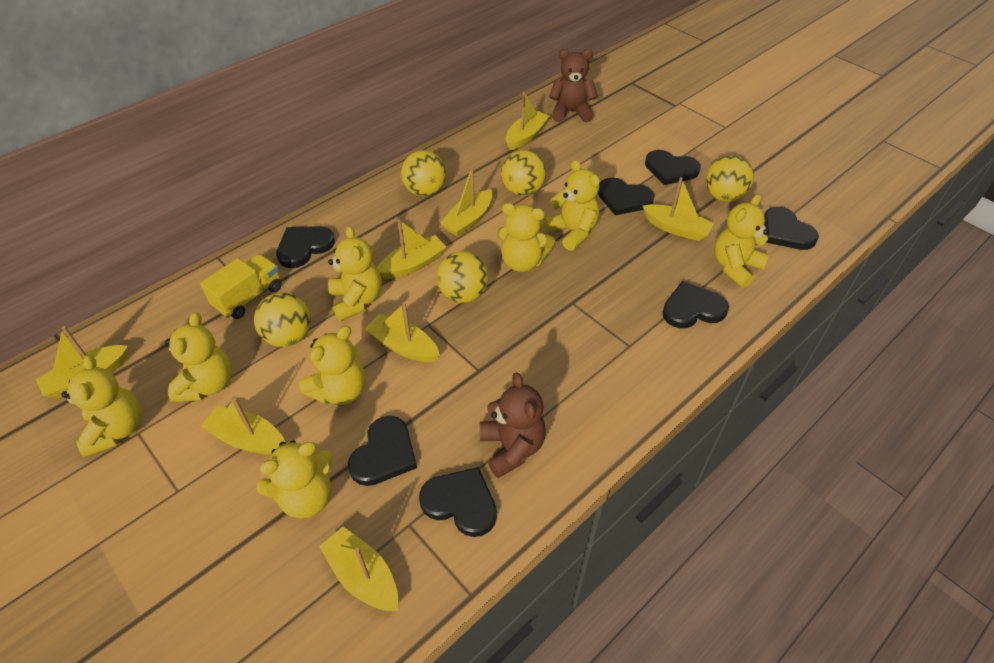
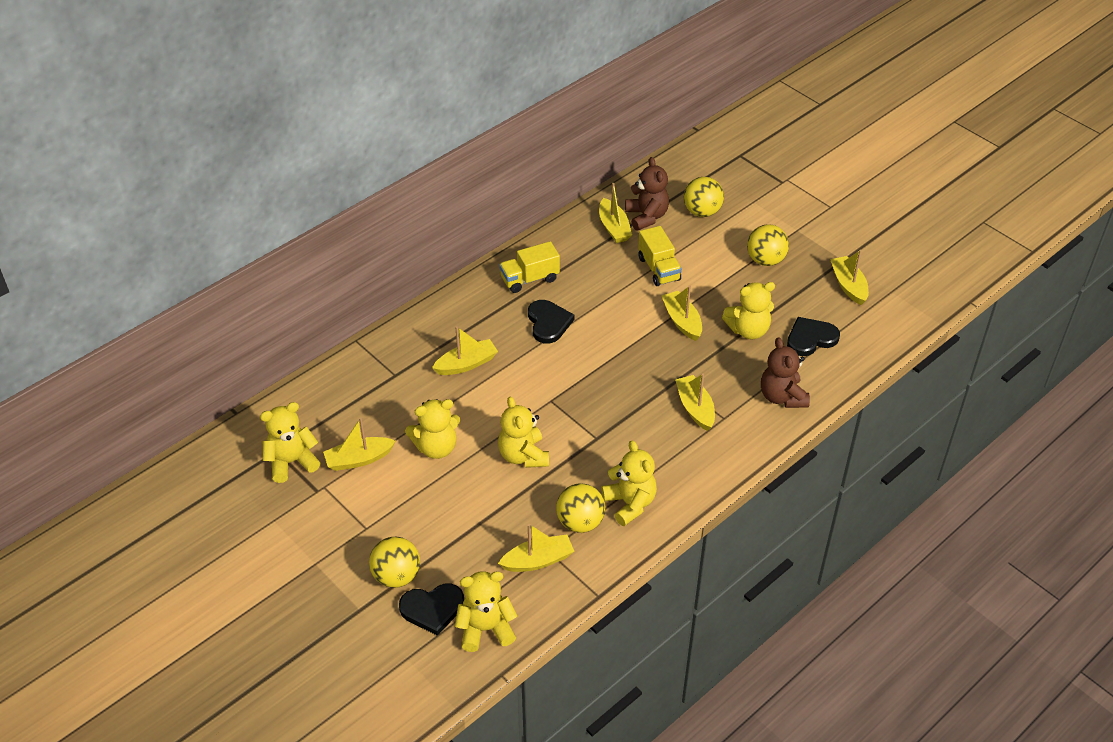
black heart: [276,226,335,268] [348,416,417,486] [419,467,497,537] [598,178,654,215] [645,150,701,185] [662,281,729,328] [764,207,819,250] = 7 -> [399,584,464,636] [528,300,575,344] [787,317,840,356] = 3
yellow ball: [254,292,311,347] [401,150,446,196] [437,251,489,303] [501,150,546,196] [706,155,753,202] = 5 -> [369,537,420,588] [556,483,605,533] [684,177,724,217] [747,224,789,266] = 4
yellow boat: [36,326,128,398] [201,398,285,455] [319,527,399,611] [365,302,440,362] [377,219,446,279] [440,167,492,236] [506,92,549,150] [643,177,714,241] = 8 -> [323,417,396,471] [432,326,498,375] [498,524,574,572] [599,183,632,243] [662,285,702,341] [675,374,715,431] [830,250,869,305] = 7
yellow teddy bear: [61,355,141,458] [165,312,232,402] [256,440,333,518] [299,326,365,405] [328,226,382,321] [497,203,555,272] [543,160,600,251] [714,194,769,288] = 8 -> [260,402,321,483] [405,399,460,459] [455,571,517,652] [498,397,549,468] [601,440,657,526] [722,282,775,339] = 6
yellow truck: [200,254,282,319] = 1 -> [499,241,560,293] [638,226,682,286] = 2

